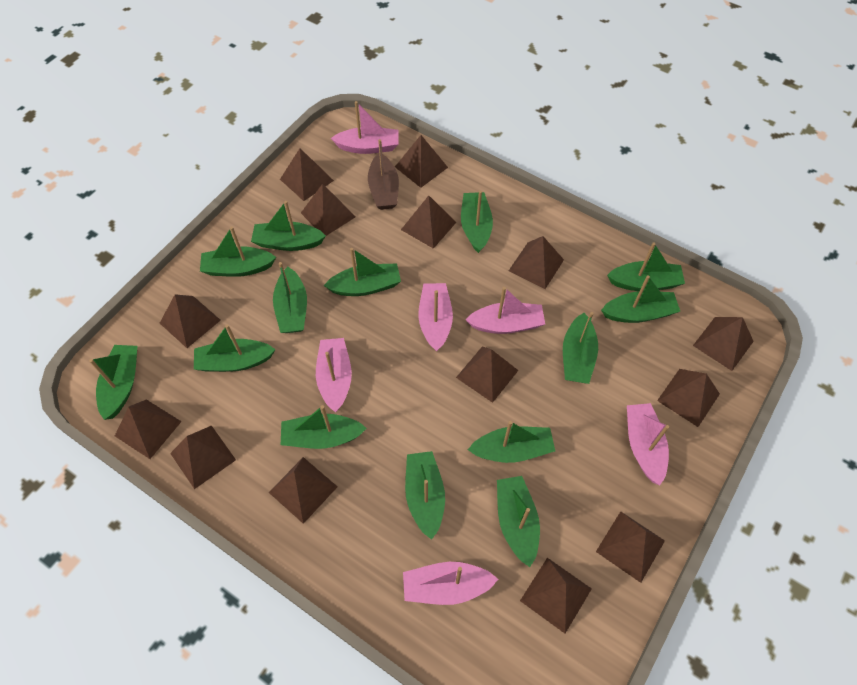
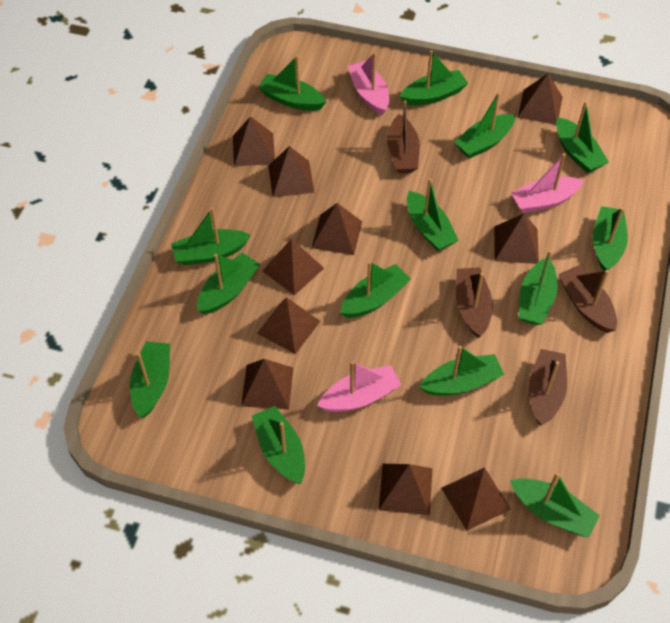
brown boat: [368,139,399,210] = 1 -> [387,100,420,173] [456,267,493,338] [529,349,567,426] [559,266,617,333] = 4
brown pyramid: [115,400,182,459] [160,294,221,348] [170,425,236,489] [269,457,338,524] [280,148,334,201] [301,184,356,236] [395,135,448,188] [401,195,456,249] [456,346,519,403] [509,236,564,289] [520,558,592,633] [596,511,665,583] [657,369,720,427] [693,317,754,371] = 14 -> [233,116,275,166] [241,359,294,410] [257,298,320,354] [262,239,324,295] [268,146,315,197] [311,203,362,255] [379,464,432,515] [441,467,511,531] [494,214,539,264] [518,73,563,125] = 10
pink boat: [316,338,352,412] [331,101,399,154] [403,562,498,605] [418,283,453,351] [466,287,545,334] [627,403,669,485] = 6 -> [317,361,401,412] [348,52,389,115] [511,153,584,213] = 3

